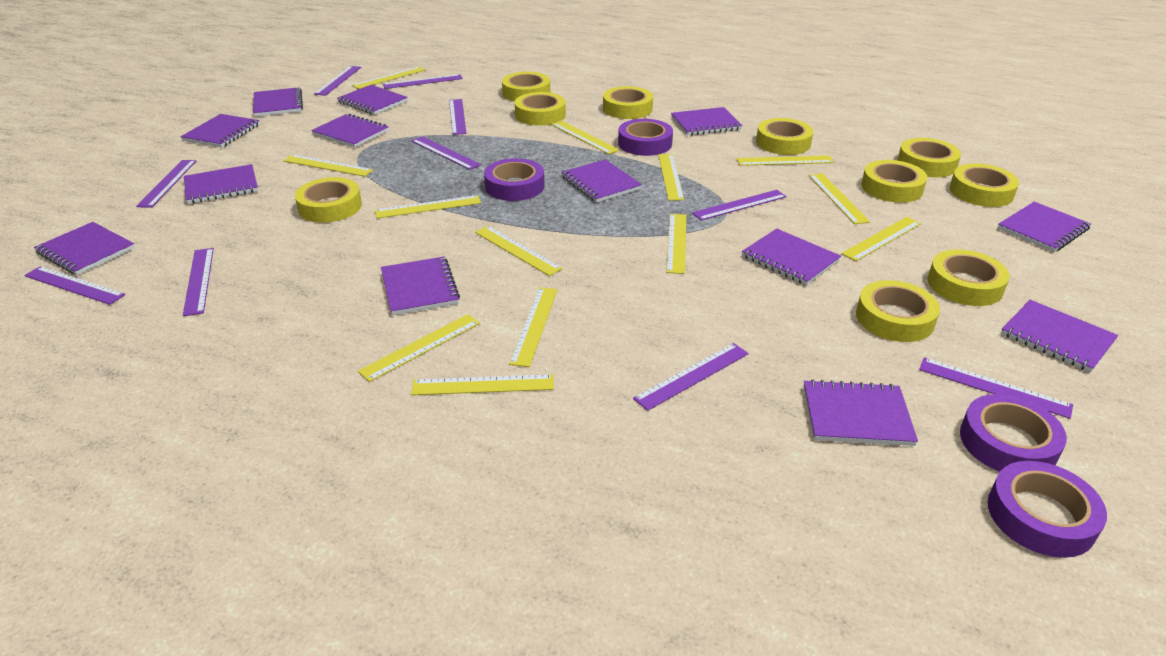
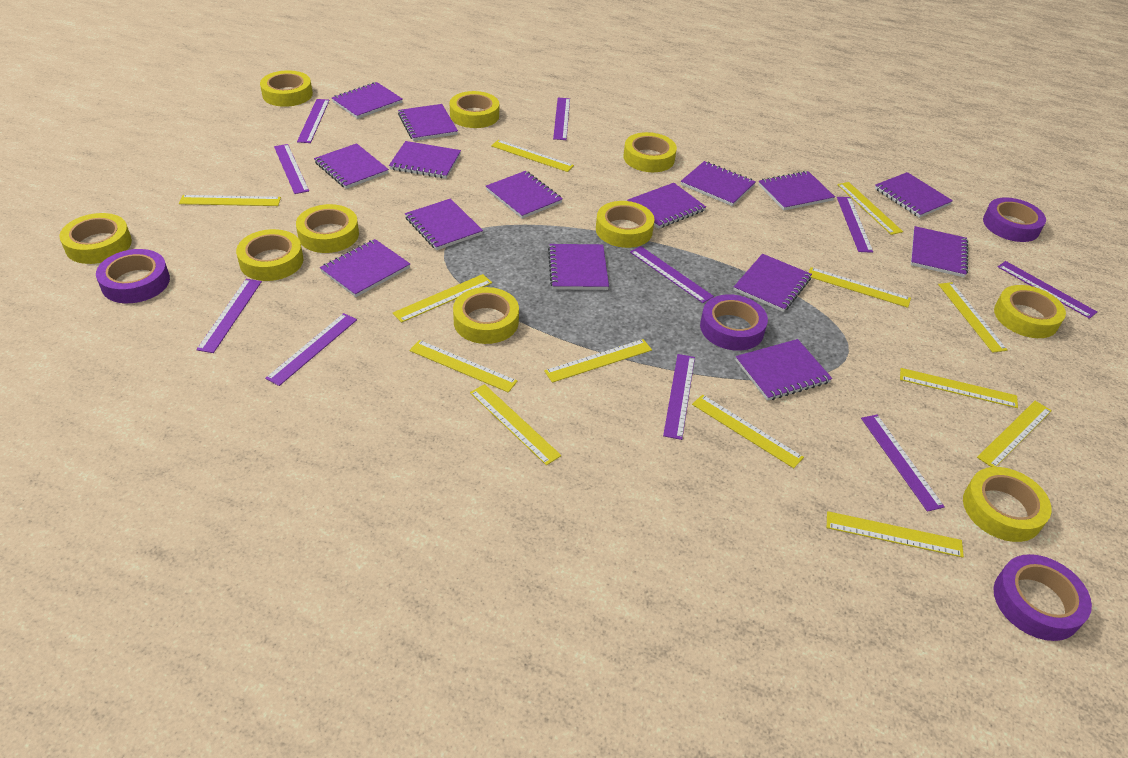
purple notebook: [34,222,135,275] [181,114,260,147] [184,164,258,204] [253,87,303,117] [311,114,389,148] [337,85,408,115] [381,257,460,315] [561,159,642,203] [671,107,742,136] [742,229,841,285] [804,379,918,446] [998,202,1091,252] [1001,300,1118,372] = 13 -> [314,143,389,189] [320,239,410,297] [332,82,403,119] [389,141,461,179] [398,104,458,141] [405,198,483,250] [486,171,562,219] [548,244,609,290] [627,183,706,229] [681,161,756,206] [734,254,812,312] [735,339,832,401] [758,171,835,211] [875,172,953,218] [911,226,968,277] = 15

